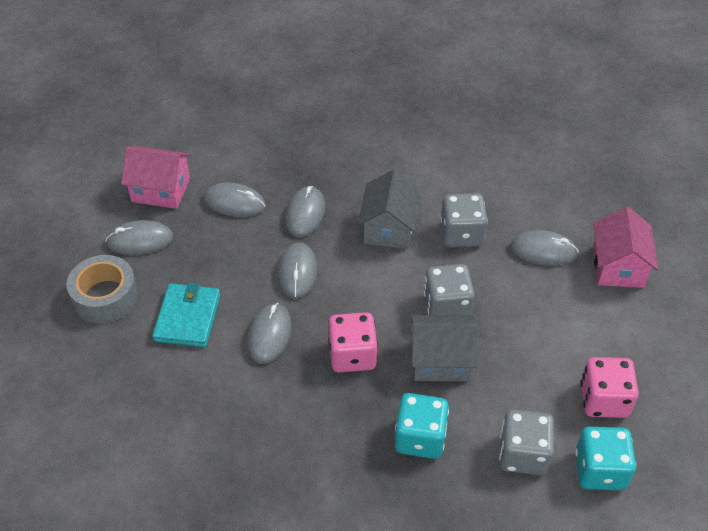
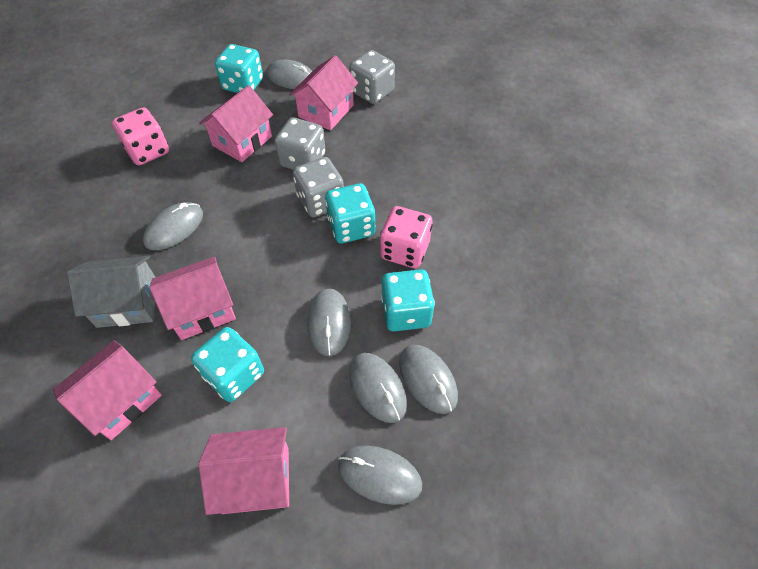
grey house: [358,169,422,249] [411,315,478,381] = 2 -> [67,256,155,328] = 1
grey tape: [66,255,138,324] = 1 -> none = 0
pink house: [121,146,191,209] [593,207,659,288] = 2 -> [53,340,162,440] [149,256,236,340] [198,427,289,515] [199,85,273,162] [289,55,358,130] = 5
turquoise dice: [395,393,449,459] [575,427,636,490] = 2 -> [191,327,264,402] [215,44,263,93] [325,183,376,244] [381,269,435,331] = 4
turquoise wallet: [152,282,221,347] = 1 -> none = 0

